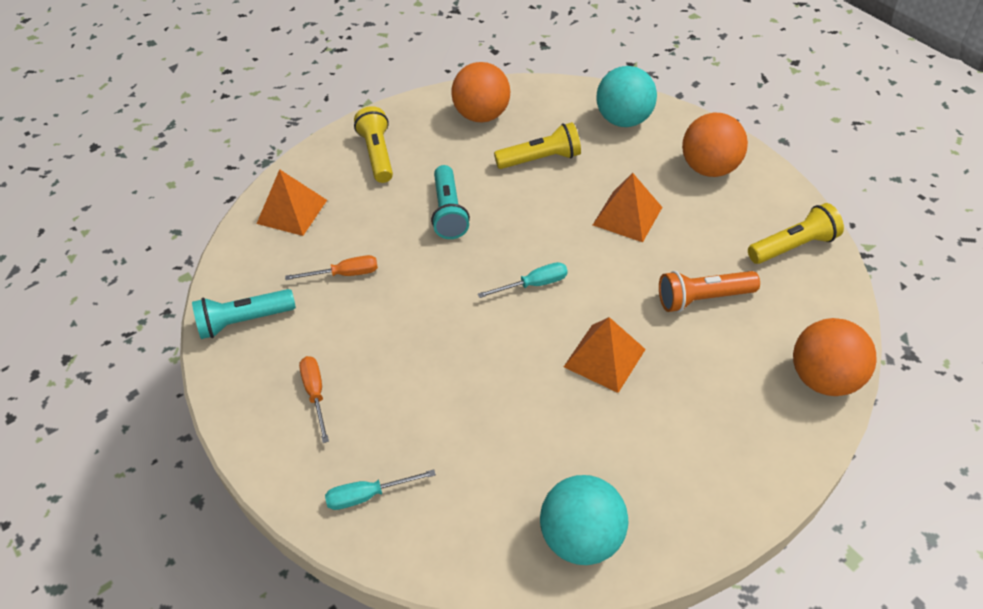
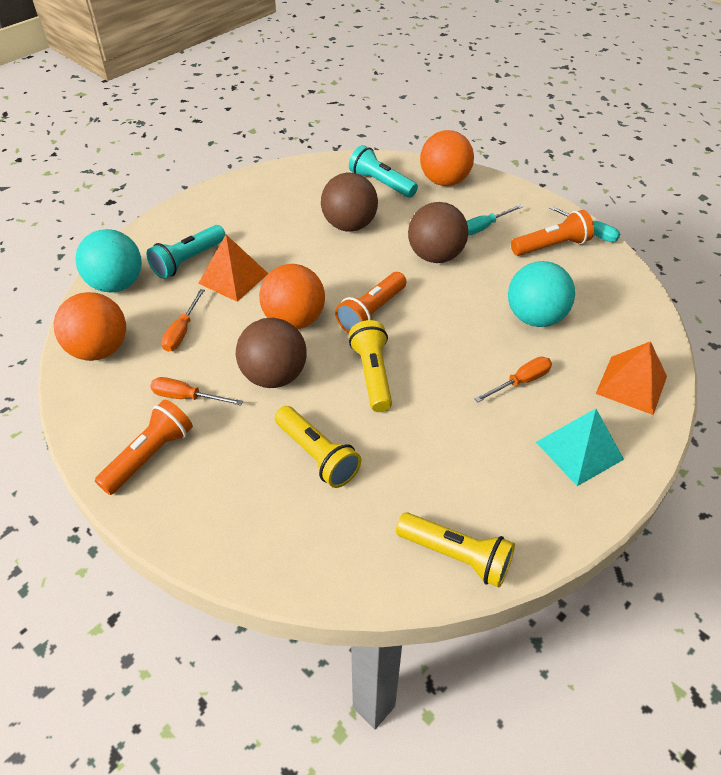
brown ball: none = 0 -> [236,318,307,388] [321,173,378,232] [408,202,468,263] = 3
orange flashlight: [659,271,760,312] = 1 -> [95,400,193,495] [335,272,407,333] [511,210,594,256] = 3
orange pyramid: [257,169,327,236] [564,317,646,393] [593,173,662,242] = 3 -> [198,235,268,302] [596,341,667,415] = 2
orange screwdriver: [285,255,378,280] [299,356,329,443] = 2 -> [150,377,243,406] [161,289,205,352] [474,357,552,402] = 3
turquoise pyramid: none = 0 -> [536,408,624,486] = 1

